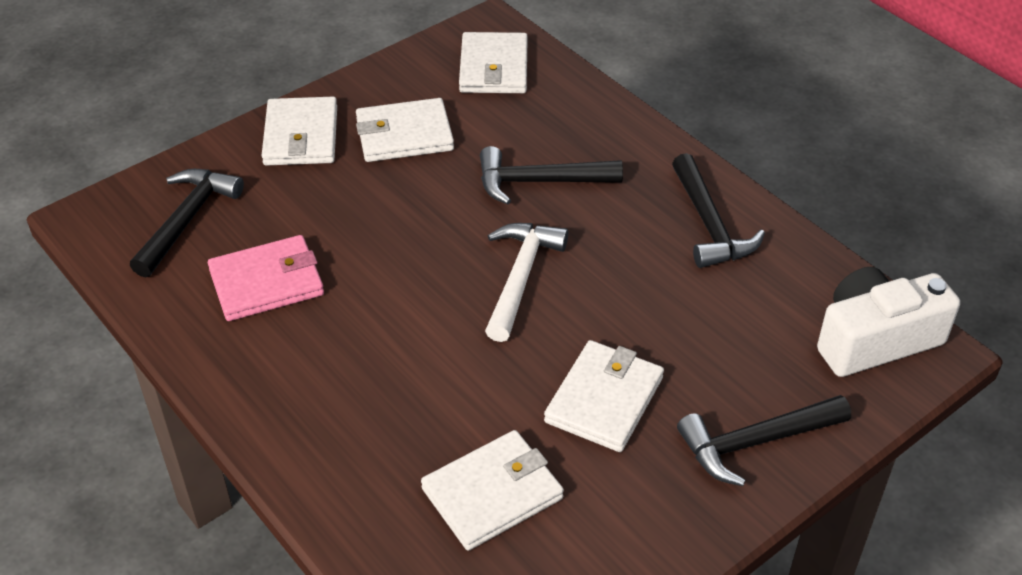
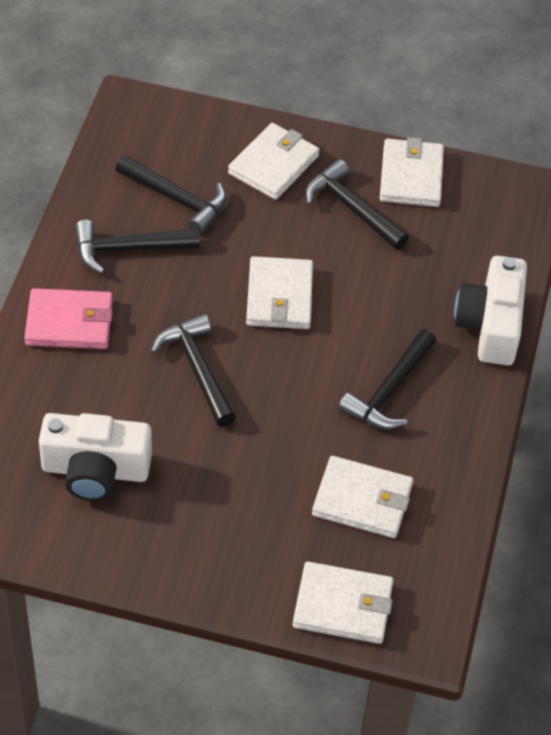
black hammer: [130,169,244,278] [480,146,623,205] [672,153,765,268] [677,395,851,486] = 4 -> [75,220,200,274] [115,155,227,235] [151,314,236,427] [305,159,409,250] [338,329,436,429] = 5
white camera: [817,267,960,377] = 1 -> [39,413,152,501] [454,256,527,366] = 2
white hammer: [485,223,568,342] = 1 -> none = 0

